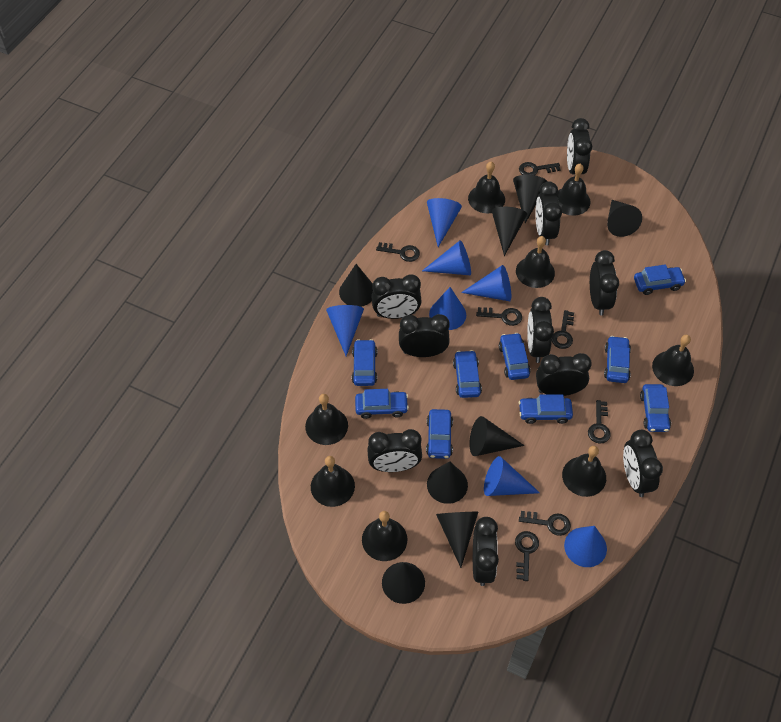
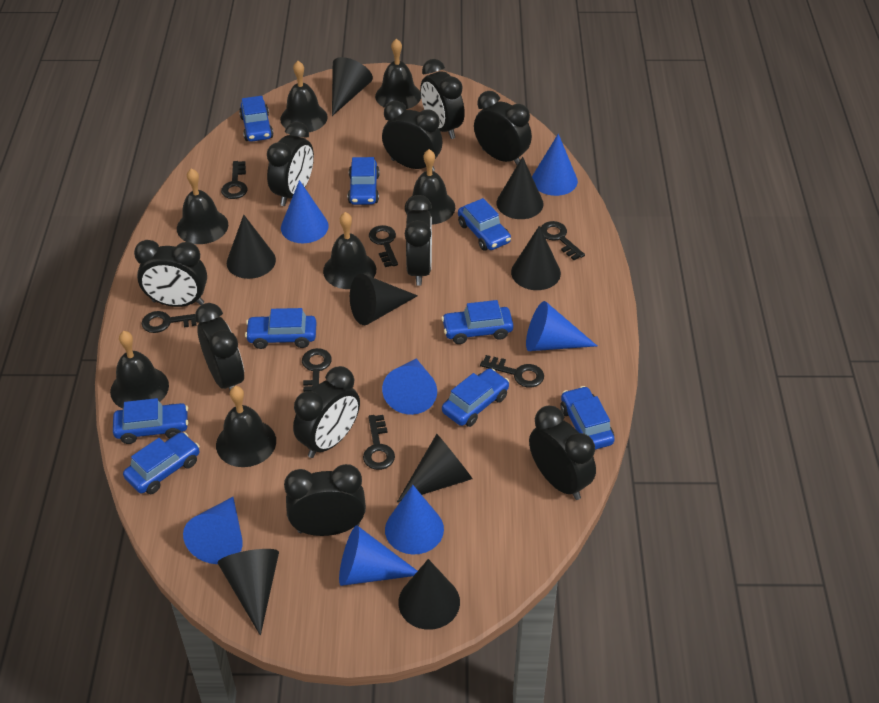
black bell: [305,394,348,445] [311,456,355,507] [362,511,407,561] [468,162,505,213] [516,236,555,288] [556,164,591,216] [562,446,606,497] [652,335,694,386] = 8 -> [110,331,169,409] [177,168,228,244] [216,386,276,467] [280,61,328,132] [323,212,376,289] [375,39,421,109] [405,149,455,224] = 7

